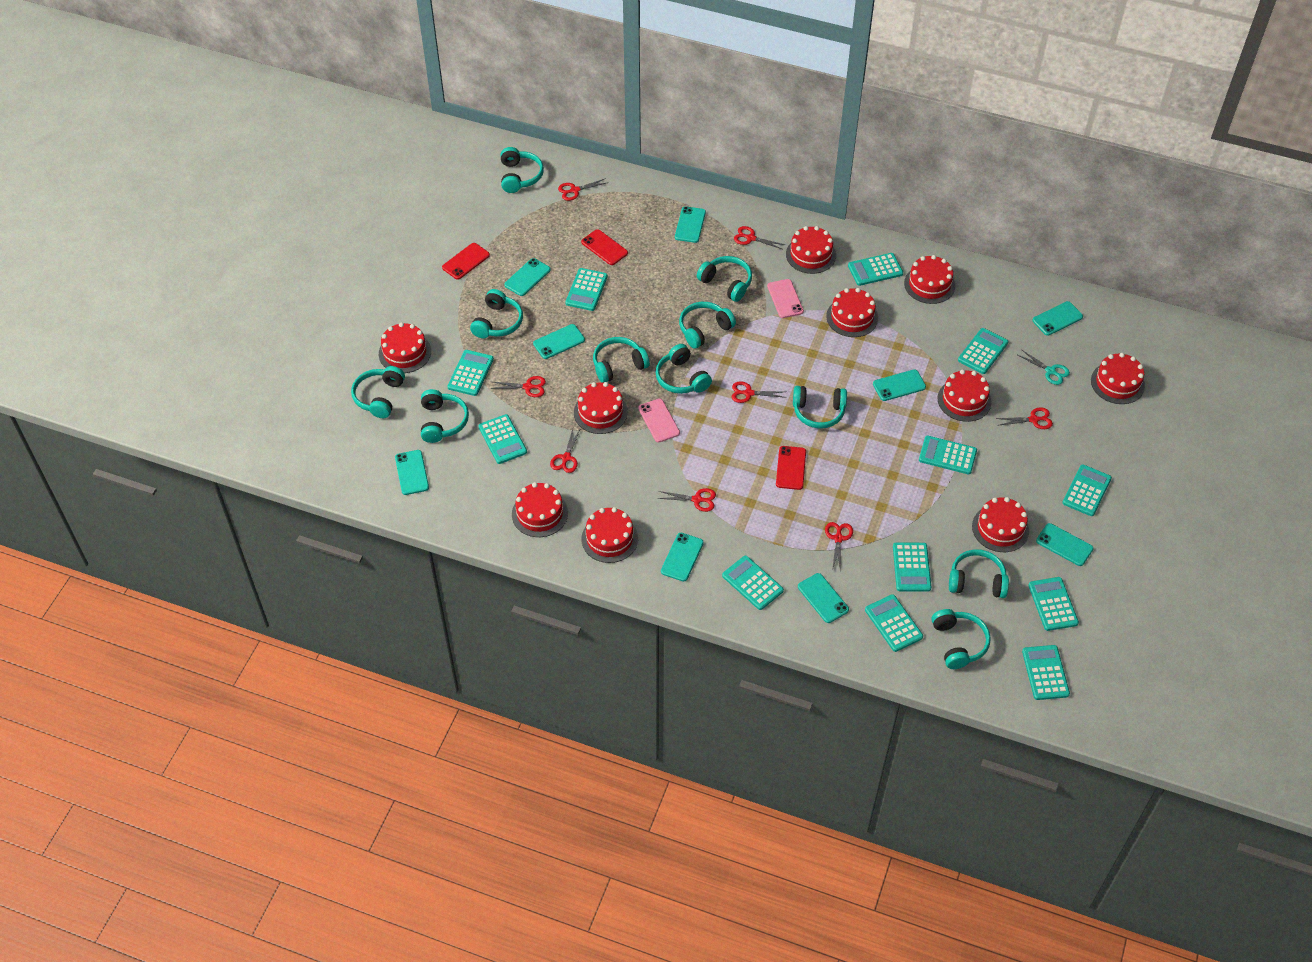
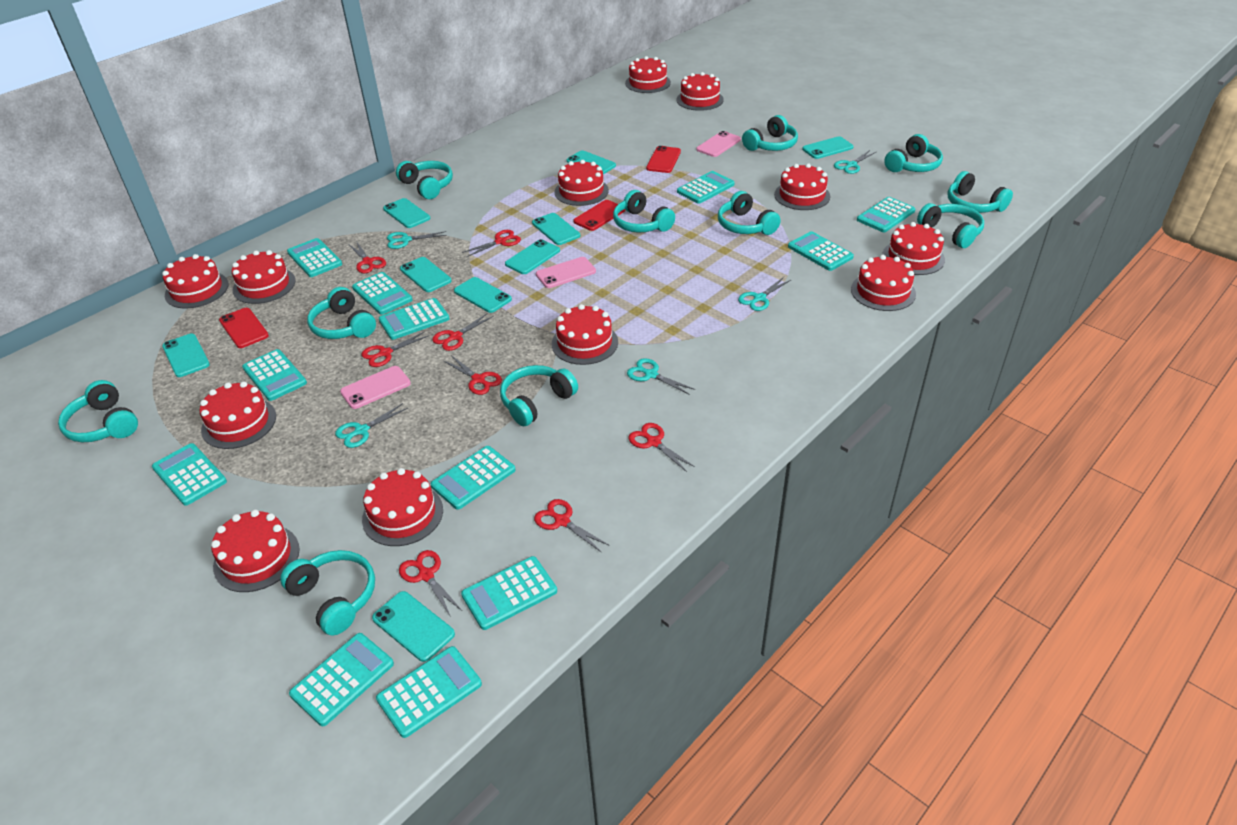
pink phone: [638,399,680,442] [767,279,804,318] = 2 -> [340,366,411,409] [536,257,596,288] [696,131,741,157] = 3
red cake: [379,322,431,373] [512,482,568,537] [574,382,628,434] [581,507,638,563] [786,226,836,274] [826,288,878,337] [904,255,955,304] [937,370,992,422] [972,497,1029,552] [1091,353,1145,404] = 10 -> [162,254,229,308] [199,381,276,449] [211,510,300,592] [232,250,296,304] [362,468,443,546] [552,304,618,365] [554,160,609,206] [625,56,671,93] [676,72,724,111] [774,163,830,210] [851,255,916,311] [882,222,945,275] = 12
turquoise scissors: [1018,350,1070,385] = 1 -> [335,403,408,448] [387,231,447,249] [627,358,696,395] [738,277,791,311] [834,150,876,174] = 5

